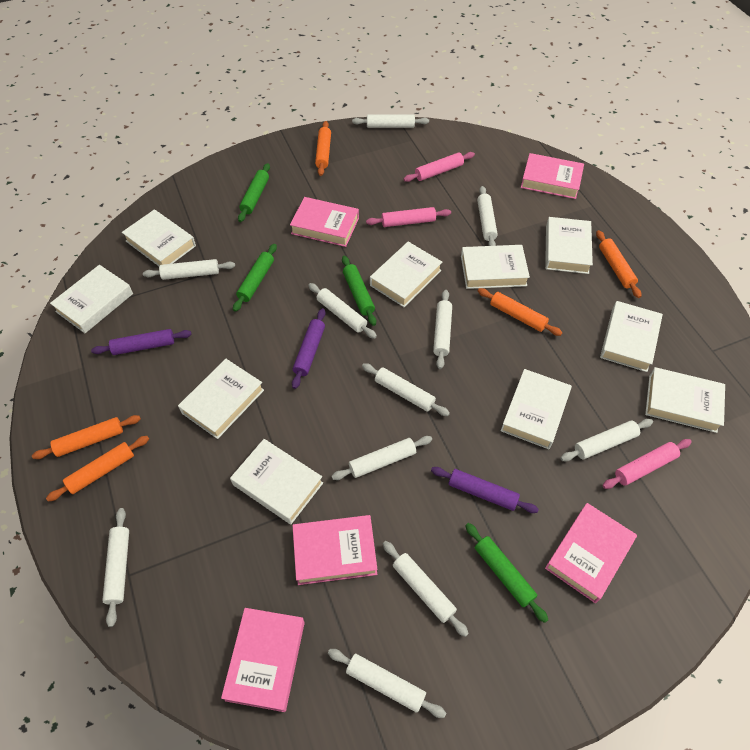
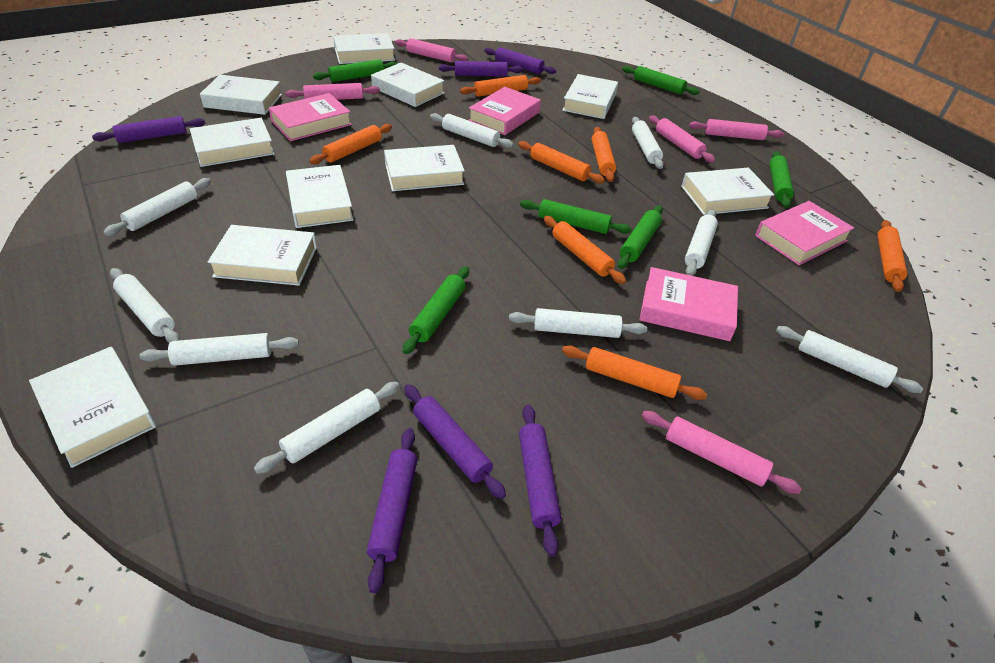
green rolling pin: [233,244,277,312] [238,163,270,222] [342,256,376,326] [465,523,548,623] = 4 -> [313,60,398,82] [403,266,469,354] [520,199,632,234] [618,205,663,269] [622,66,700,95] [769,151,794,208] = 6
orange rolling pin: [32,415,141,459] [46,436,149,502] [315,121,331,176] [478,288,562,336] [596,230,641,298] = 5 -> [310,124,392,164] [460,75,541,97] [518,141,605,184] [544,216,626,284] [562,345,707,400] [592,127,616,182] [877,220,907,292] = 7
pink book: [221,608,305,712] [290,197,359,247] [292,515,377,585] [521,153,584,199] [545,503,637,603] = 5 -> [269,93,352,141] [468,87,541,135] [639,267,738,341] [755,201,854,265] = 4
pink rolling pin: [366,207,451,227] [404,152,475,182] [602,439,692,489] = 3 -> [286,83,380,100] [395,38,468,63] [642,411,802,494] [649,115,715,163] [689,119,784,140] = 5
purple rolling pin: [91,329,192,355] [292,308,326,389] [431,467,539,513] = 3 -> [92,116,205,143] [367,428,417,593] [404,384,506,499] [439,61,523,77] [484,47,556,74] [519,404,561,557] = 6
white rolling pin: [102,508,129,627] [143,259,235,280] [308,283,377,339] [328,649,446,718] [331,436,432,480] [352,114,429,128] [362,363,450,416] [383,541,469,637] [433,290,452,369] [477,186,498,246] [560,419,653,461] = 11 -> [103,178,211,236] [110,268,180,343] [139,333,299,366] [254,382,400,474] [430,113,514,148] [509,308,647,338] [632,117,664,169] [685,209,718,276] [776,326,923,393] = 9

